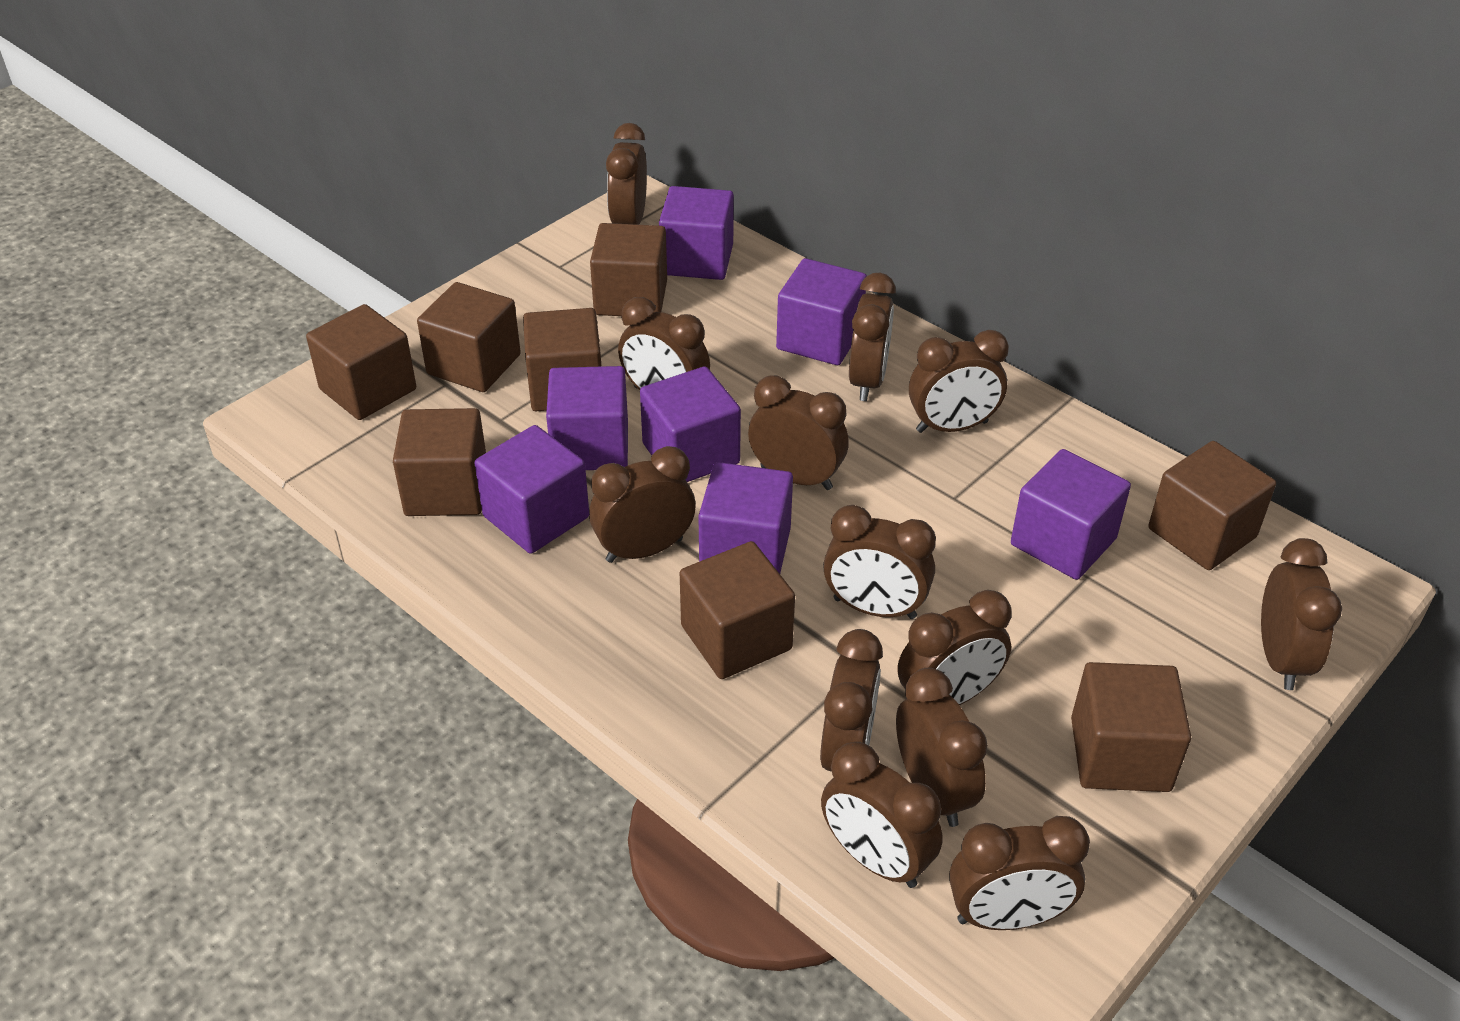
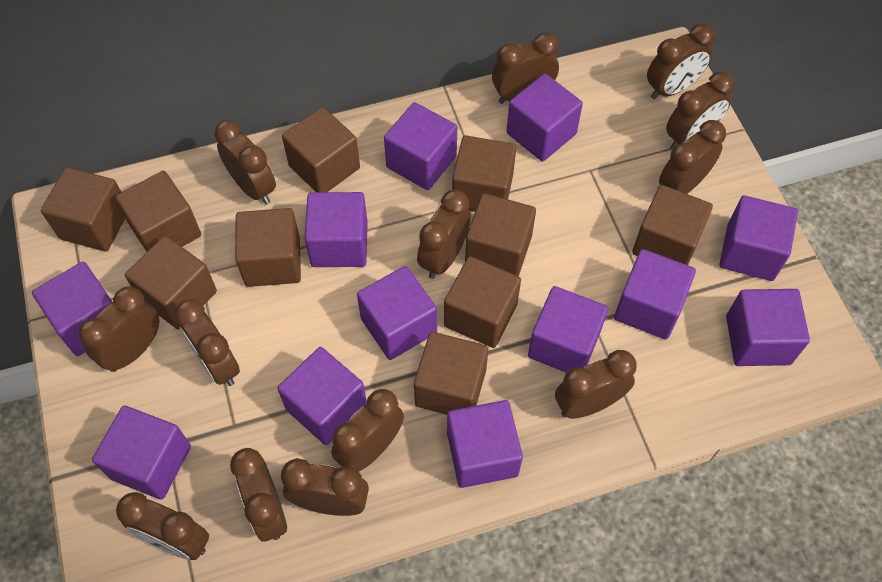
brown cube: [306,304,416,420] [393,408,486,516] [417,282,521,392] [523,308,602,411] [590,223,667,316] [680,541,795,679] [1071,662,1191,792] [1148,441,1276,570] = 8 -> [41,167,125,252] [115,171,201,252] [125,236,217,330] [235,208,301,287] [282,107,360,192] [414,332,488,415] [444,256,521,348] [452,135,516,212] [465,193,536,276] [632,185,713,265] = 10
purple cube: [475,425,589,554] [546,366,628,470] [640,367,741,482] [659,186,734,280] [698,462,793,574] [776,258,867,365] [1011,449,1131,580] = 7 -> [32,262,113,356] [92,405,191,500] [277,347,367,445] [305,192,368,267] [357,266,437,360] [384,102,457,190] [447,400,523,488] [506,74,583,162] [528,286,608,373] [614,249,696,339] [719,195,798,281] [726,289,810,366] = 12

